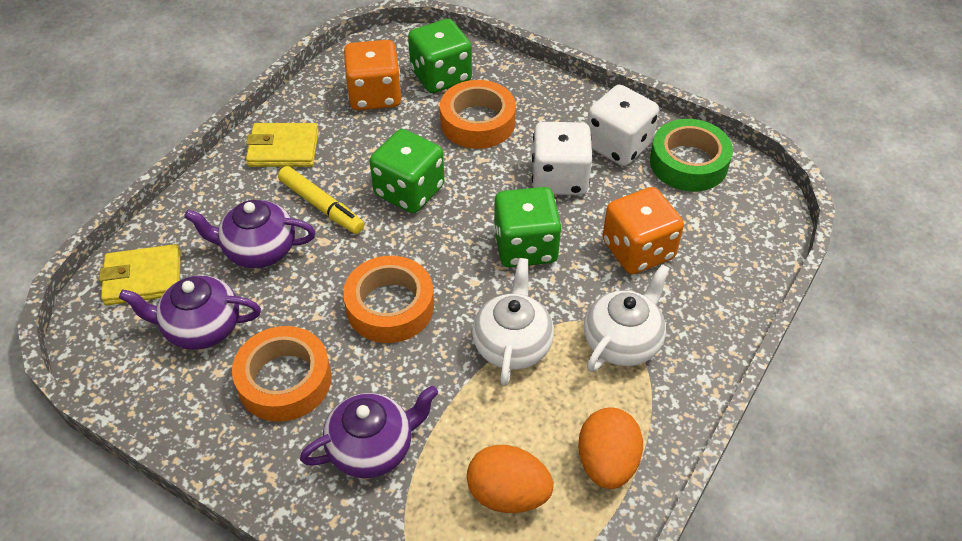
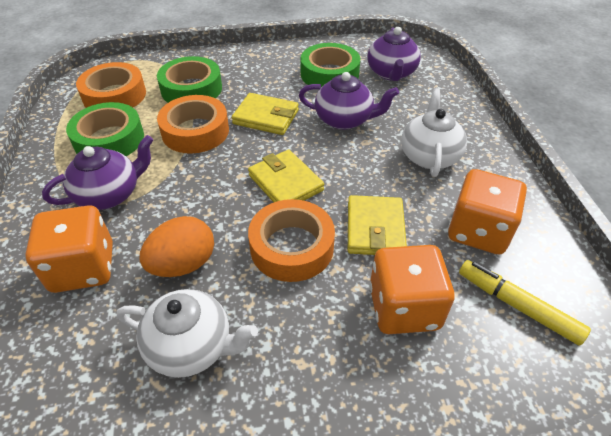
green dice: [370,129,444,213] [408,19,472,93] [494,187,562,267] = 3 -> none = 0
green tape: [650,119,733,191] = 1 -> [66,102,144,156] [157,56,222,103] [300,43,360,90] = 3
orange dice: [344,40,401,110] [603,187,684,274] = 2 -> [25,205,113,293] [370,245,455,334] [448,169,527,255] = 3
orange egg: [467,445,554,513] [578,407,643,489] = 2 -> [139,216,214,277] = 1
white dice: [532,122,592,195] [587,85,659,166] = 2 -> none = 0
yellow wallet: [99,244,181,305] [246,123,319,167] = 2 -> [232,93,299,135] [248,150,324,202] [348,195,407,255] = 3

